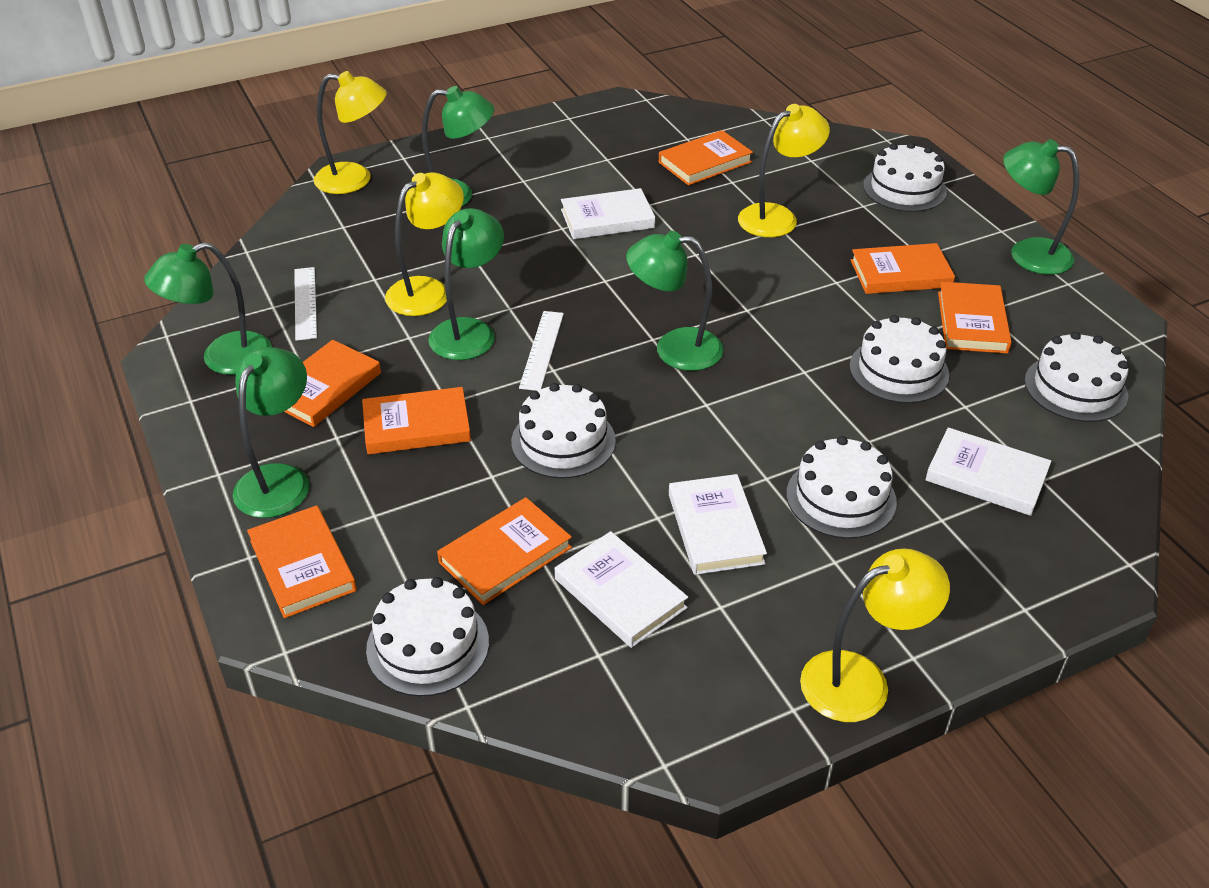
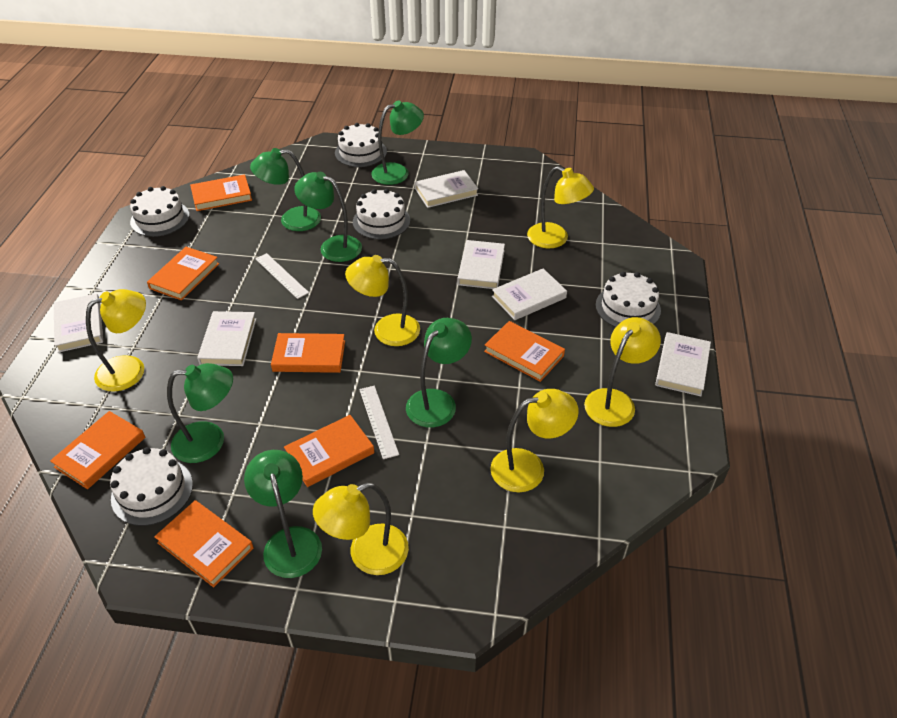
white book: [555,531,688,648] [561,188,655,239] [669,474,767,575] [925,427,1051,516] = 4 -> [54,293,103,353] [197,311,256,366] [415,170,478,208] [457,240,505,289] [492,268,567,320] [655,332,711,396] = 6
white cake: [366,577,489,697] [511,383,616,479] [786,436,897,539] [849,315,949,403] [863,142,947,212] [1025,332,1129,422] = 6 -> [110,447,193,526] [130,186,189,237] [335,123,387,167] [353,189,410,239] [596,272,661,327] = 5
yellow lamp: [314,71,387,194] [385,172,464,316] [738,104,830,237] [800,548,950,722] = 4 -> [86,289,146,392] [313,483,409,575] [345,255,420,346] [490,389,579,492] [527,166,594,248] [584,317,661,427] = 6

